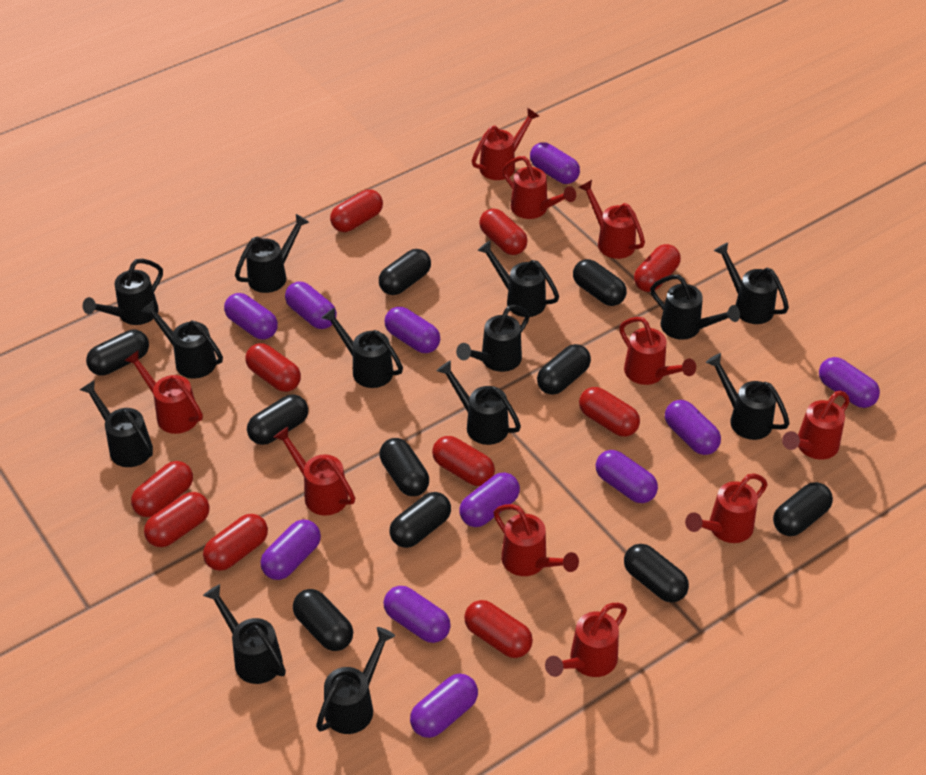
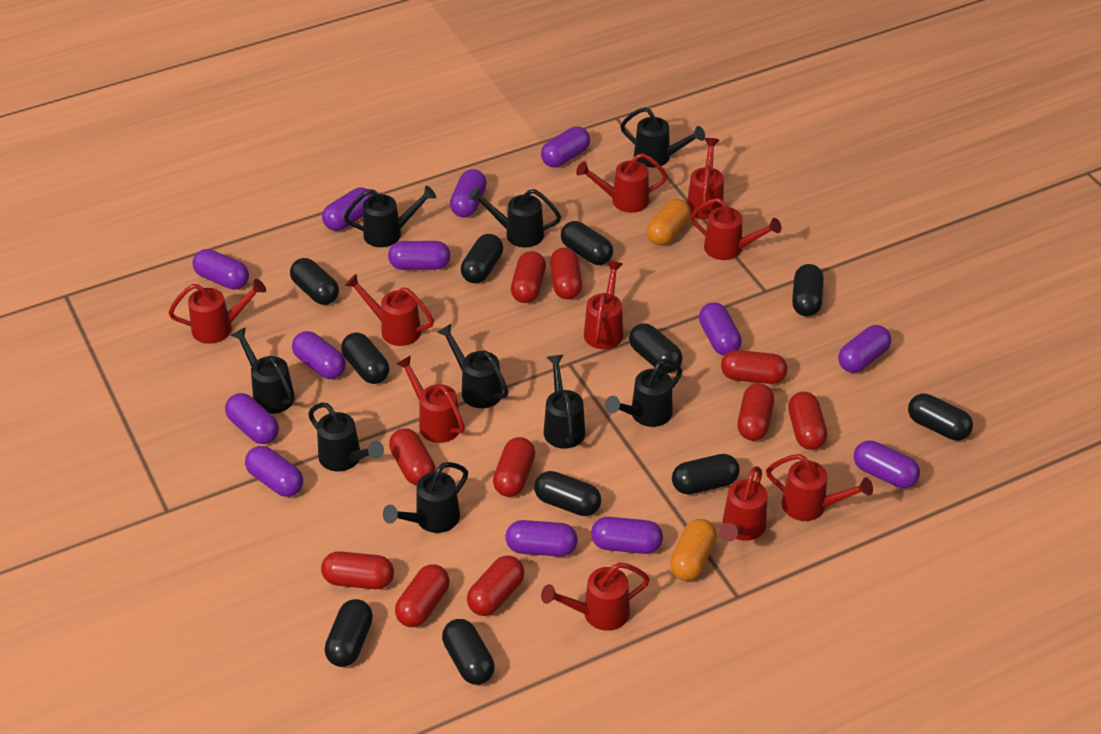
black capsule: [86,330,149,376] [247,394,308,445] [293,589,353,651] [379,249,431,295] [380,438,429,496] [389,492,451,548] [537,344,591,395] [573,259,627,306] [624,544,689,602] [773,482,833,536] = 10 -> [290,258,339,305] [325,599,373,667] [341,332,389,384] [442,619,495,685] [461,234,503,284] [534,471,601,516] [561,221,613,265] [629,323,682,373] [672,454,740,494] [792,264,824,316] [908,393,973,441] = 11
black watering can: [80,380,153,467] [83,259,163,325] [141,300,223,379] [203,584,286,684] [235,214,309,293] [316,627,395,734] [322,307,403,388] [437,360,521,445] [456,305,530,372] [477,241,559,317] [650,275,740,340] [706,353,790,440] [714,243,789,324] = 13 -> [231,327,295,414] [308,402,384,471] [344,186,436,247] [383,462,468,533] [437,324,508,408] [468,187,561,248] [544,355,585,449] [605,359,682,427] [620,107,705,168] = 9
orange capsule: none = 0 -> [647,198,691,245] [670,519,717,581] = 2
purple capsule: [224,293,278,339] [261,519,321,580] [285,282,337,329] [384,586,451,643] [385,307,440,353] [410,674,478,738] [459,472,520,527] [530,142,580,184] [596,450,658,503] [665,400,721,455] [819,357,880,408] = 11 -> [193,249,249,290] [225,393,279,444] [245,446,303,497] [292,331,346,379] [322,188,373,231] [388,241,450,270] [450,169,487,218] [506,520,578,557] [541,126,590,167] [591,517,663,554] [699,302,742,356] [838,325,891,373] [854,440,920,488] = 13

